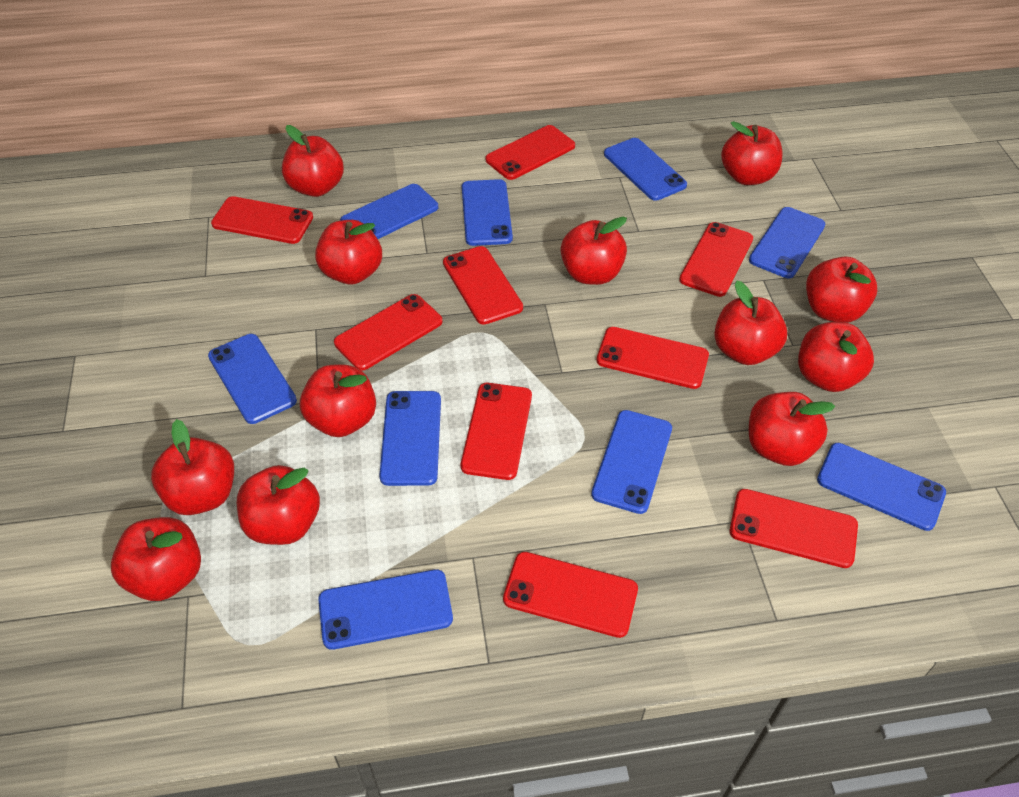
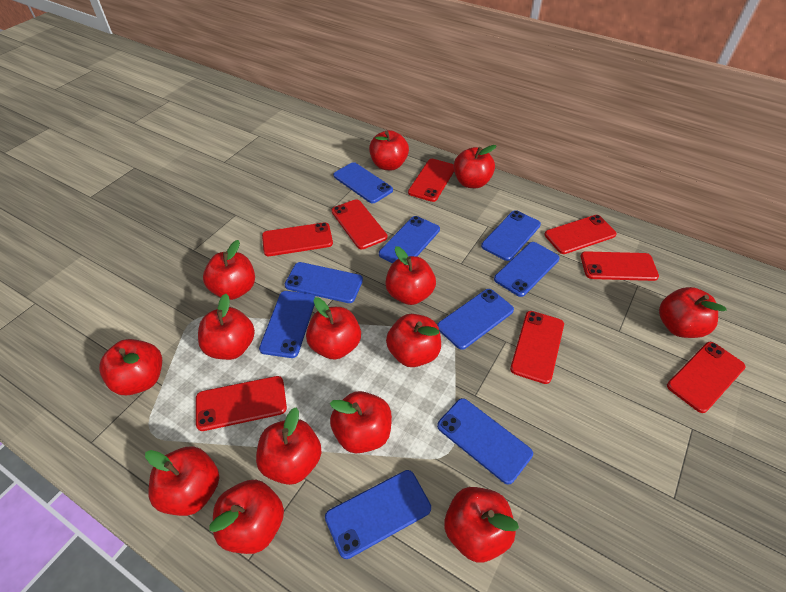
red apple: [111,517,201,601] [151,419,234,515] [237,465,320,545] [282,125,344,197] [300,364,376,437] [315,220,382,284] [561,217,627,285] [714,281,787,365] [721,121,782,185] [749,392,835,466] [798,322,874,392] [806,257,877,323] = 12 -> [99,339,162,395] [145,446,219,516] [198,294,255,360] [203,240,255,300] [209,480,284,554] [256,408,322,485] [306,297,361,360] [330,391,392,453] [369,130,409,170] [385,246,436,305] [386,314,441,367] [444,487,519,562] [454,145,496,188] [659,287,727,338] = 14
red phone: [211,196,313,244] [334,294,443,371] [443,246,523,324] [461,383,532,480] [485,125,575,180] [503,552,638,638] [597,327,709,389] [679,222,753,297] [730,489,858,568] = 9 -> [196,376,287,431] [262,222,333,256] [331,199,387,249] [408,159,454,202] [510,311,564,384] [544,215,617,254] [581,251,659,281] [667,342,745,413] = 8

